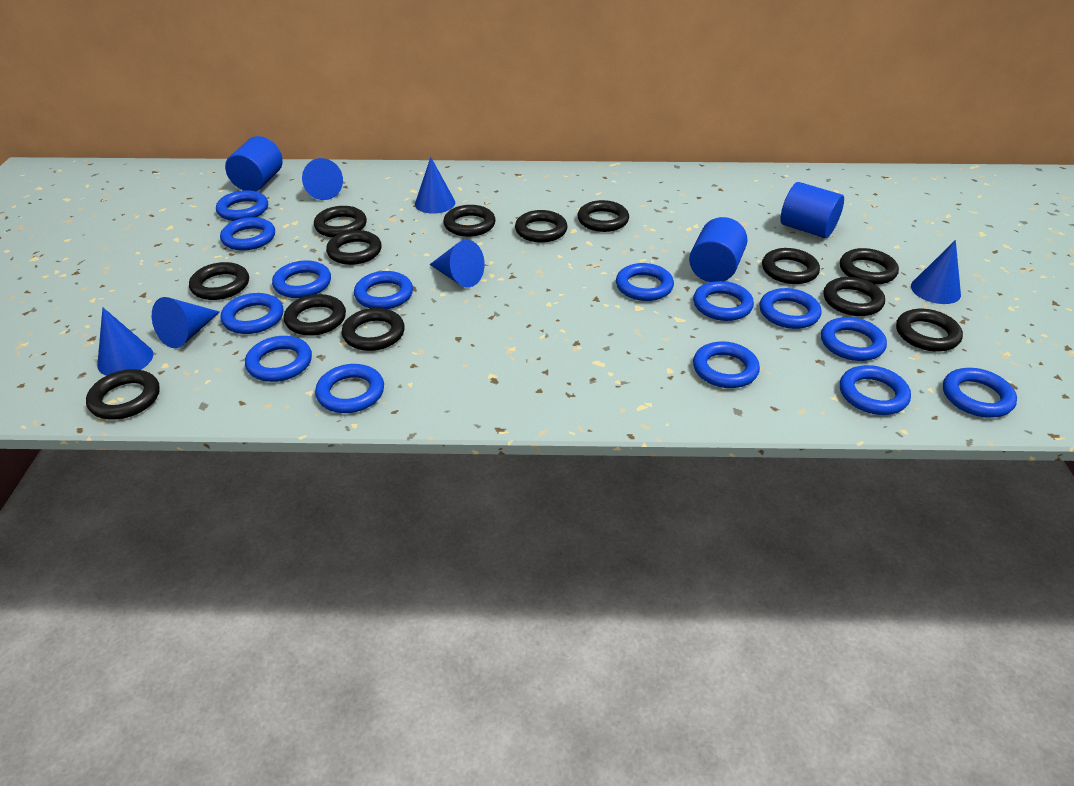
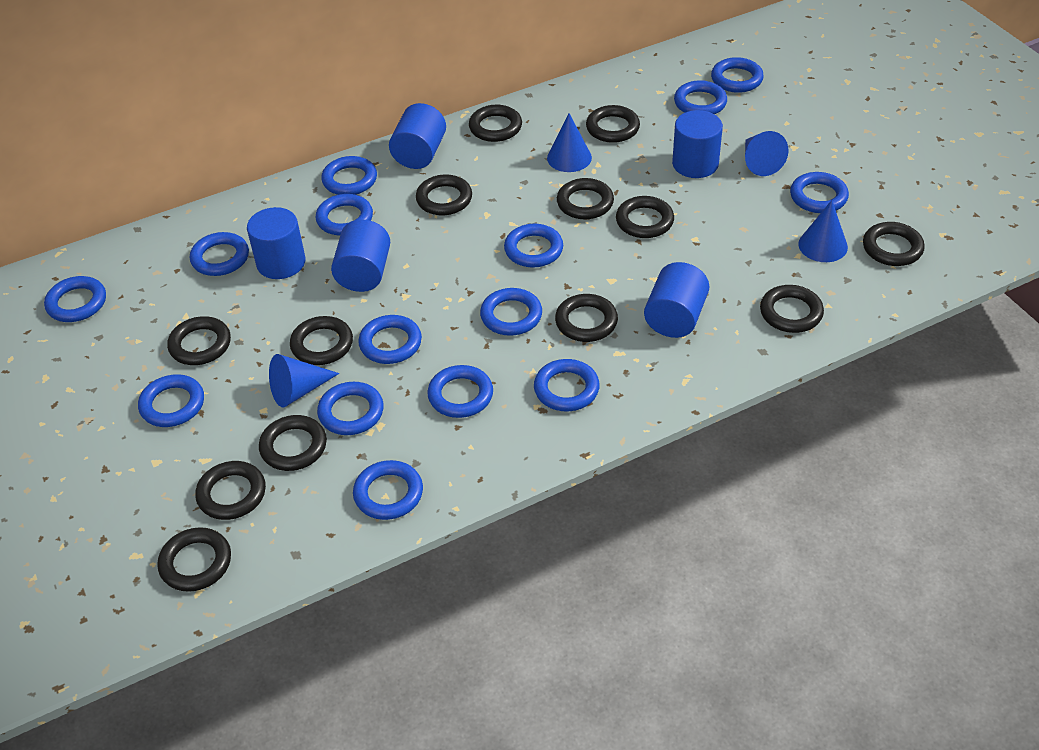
blue cone: [97,308,153,376] [152,297,220,348] [302,158,343,200] [415,157,455,214] [430,240,485,287] [911,240,961,304] = 6 -> [269,354,340,407] [547,113,592,172] [745,131,788,176] [798,200,848,262] = 4
blue cylinder: [225,136,283,191] [689,217,747,282] [780,182,844,238] = 3 -> [247,207,305,279] [331,219,390,292] [389,103,446,169] [644,262,709,338] [672,110,723,178] = 5
blue ring: [216,190,268,221] [220,217,275,251] [221,293,283,334] [245,336,312,382] [272,261,331,298] [315,364,384,413] [354,271,413,309] [616,263,674,301] [693,281,754,321] [693,341,760,388] [759,288,822,329] [821,317,887,361] [840,365,911,415] [943,368,1017,418] = 14 -> [44,276,106,322] [138,374,204,427] [190,232,249,276] [315,194,373,236] [317,382,384,435] [321,156,377,195] [353,460,423,520] [358,315,422,364] [427,365,493,418] [480,288,542,336] [504,224,563,268] [534,359,600,411] [674,80,727,114] [711,57,764,93] [790,172,849,213] = 15

